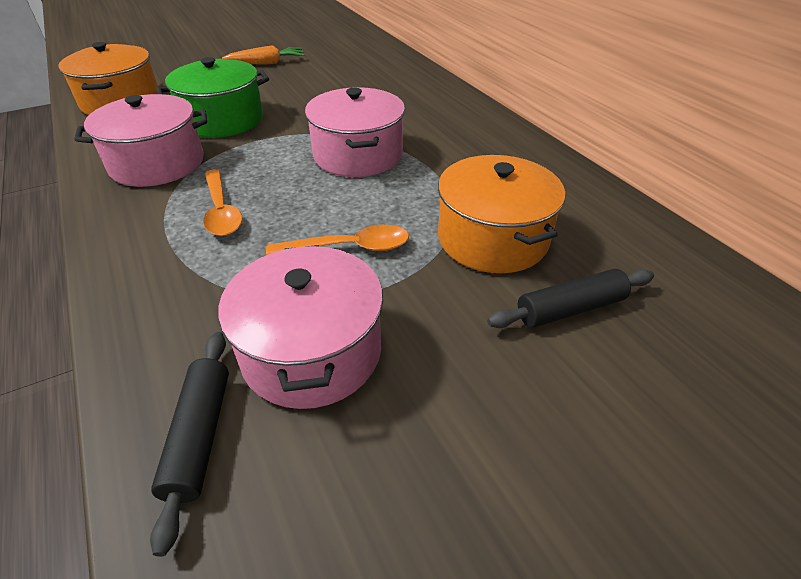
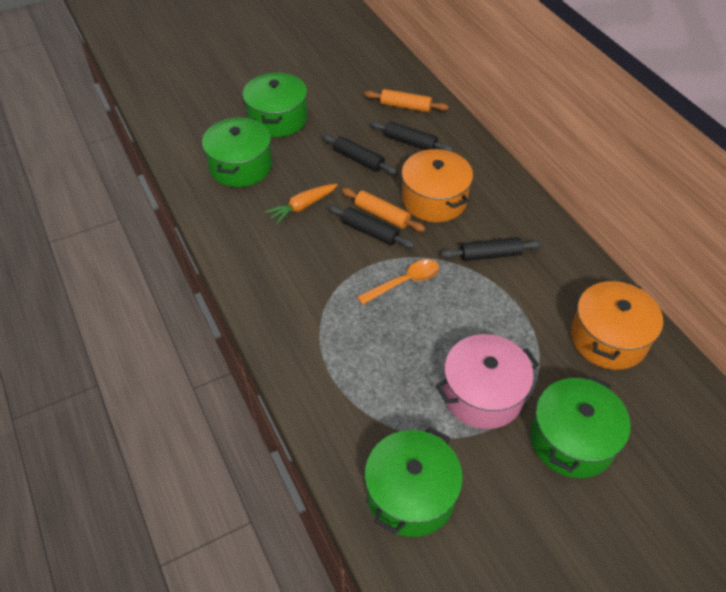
black rolling pin: [150,332,229,557] [487,269,654,328] = 2 -> [322,134,398,175] [328,205,415,248] [370,121,453,152] [441,237,542,261] = 4
green pot: [156,57,269,138] = 1 -> [202,117,272,187] [243,73,307,137] [365,427,463,537] [530,376,631,478] = 4
orange rolling pin: none = 0 -> [341,188,425,232] [364,89,449,112] = 2
orange spoon: [203,169,243,236] [266,225,409,255] = 2 -> [357,259,439,305] = 1
pink pot: [74,94,207,187] [218,245,383,409] [305,87,405,177] = 3 -> [435,334,539,429] = 1

